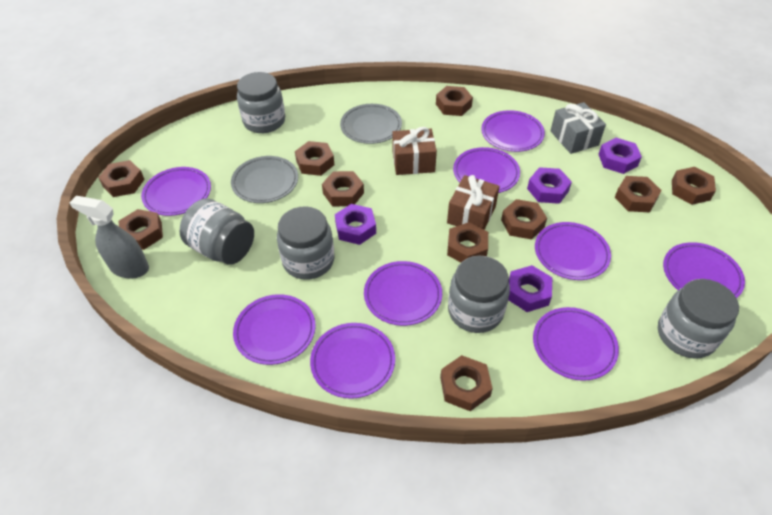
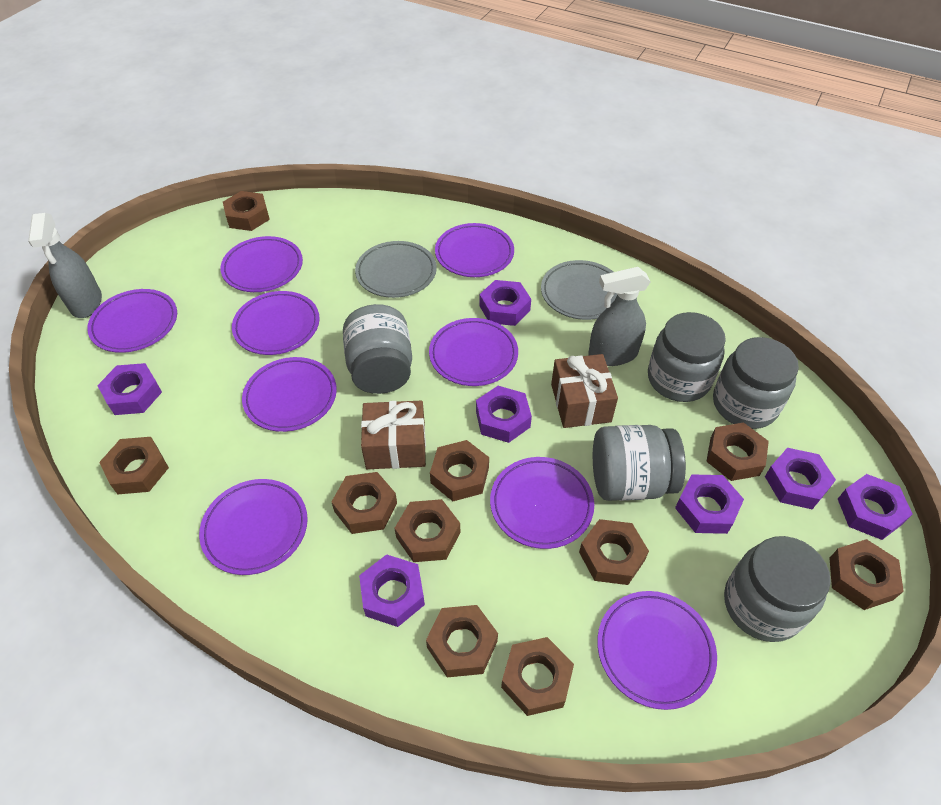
grey gift: [550,102,606,154] = 1 -> none = 0
grey spray bottle: [69,196,149,279] = 1 -> [28,213,102,318] [588,267,651,366] = 2
purple nut: [335,204,376,245] [509,265,553,312] [527,167,572,204] [599,138,642,174] = 4 -> [97,363,162,415] [359,554,425,627] [476,386,532,443] [479,280,531,326] [675,474,744,534] [765,448,836,509] [838,474,913,540] = 7

